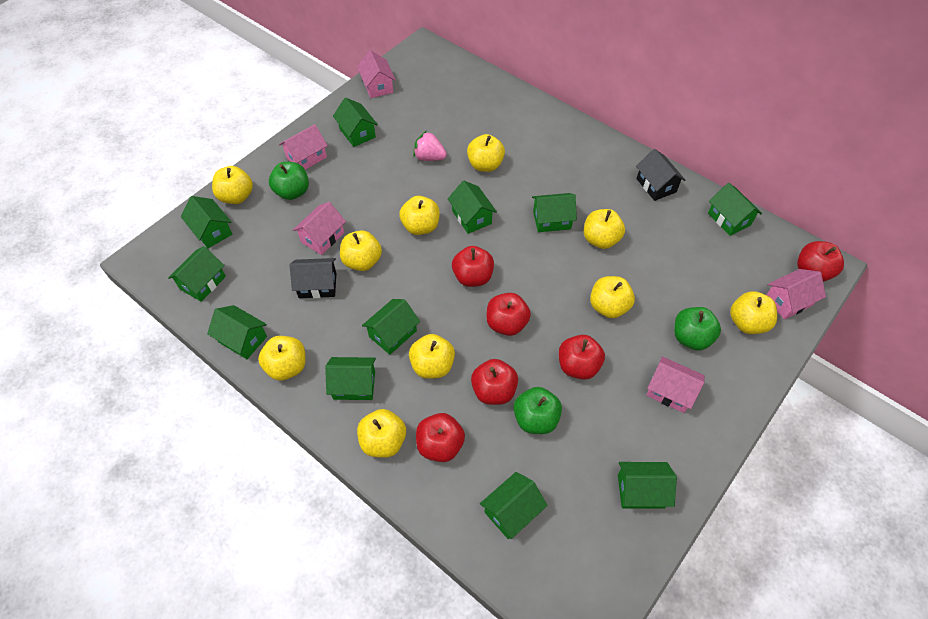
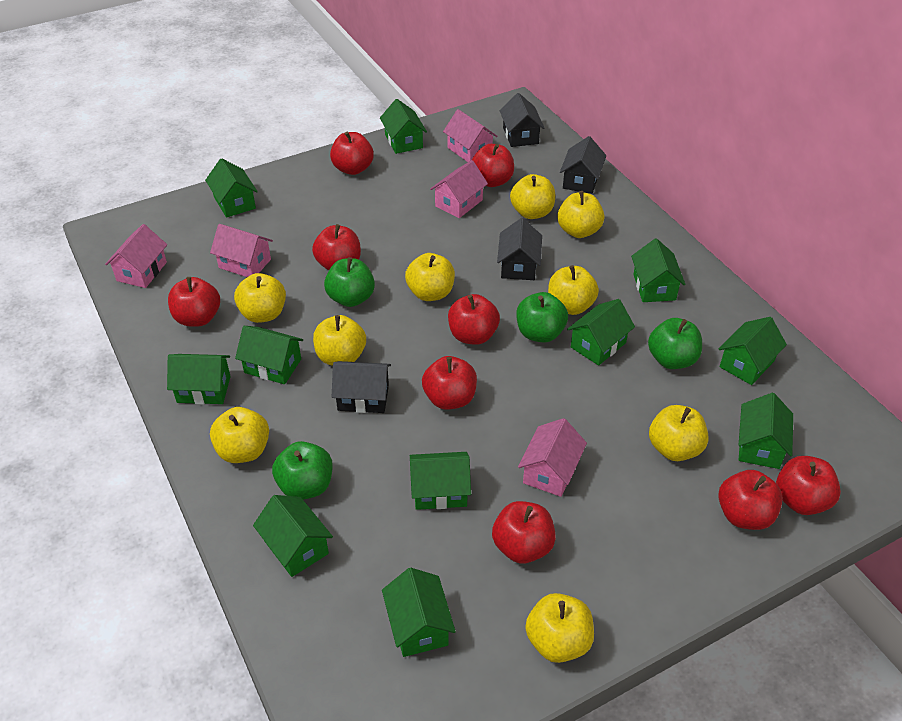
black house: [289,258,336,298] [636,149,685,201] = 2 -> [332,361,391,413] [497,218,542,280] [500,93,544,147] [560,136,606,194] = 4
green apple: [269,162,309,200] [514,387,562,434] [674,307,721,351] = 3 -> [272,441,333,500] [324,257,375,307] [516,292,568,343] [648,318,702,369] = 4
pink strawberry: [413,131,447,161] = 1 -> none = 0
red apple: [416,413,465,462] [452,246,494,287] [471,359,518,405] [486,293,531,336] [559,335,605,380] [797,241,844,282] = 6 -> [168,277,220,327] [312,224,361,270] [330,131,374,175] [422,356,477,410] [448,294,500,345] [472,144,514,187] [492,501,556,563] [718,470,783,530] [776,456,841,515] = 9
yellow apple: [212,166,253,204] [258,336,306,381] [340,230,382,271] [357,409,406,458] [399,196,440,235] [409,334,455,379] [467,134,505,172] [584,209,625,249] [590,276,635,318] [730,291,777,334] = 10 -> [210,407,269,463] [234,273,286,323] [313,315,366,366] [405,253,455,301] [510,174,555,219] [525,593,594,663] [548,265,599,315] [557,191,605,238] [649,405,709,461] = 9

